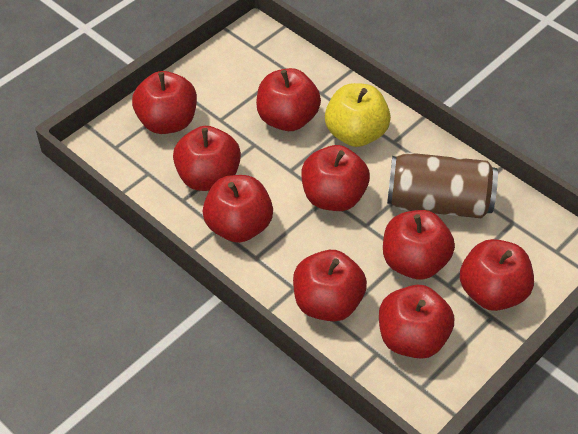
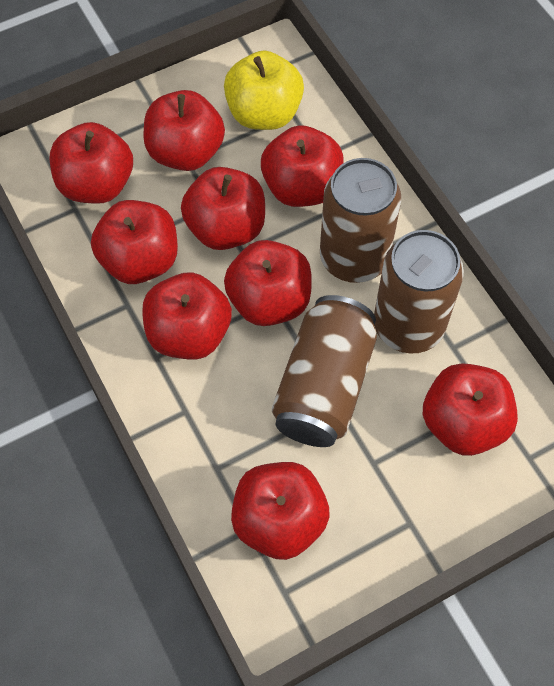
brown can: [387,153,498,219] = 1 -> [272,295,377,447] [320,158,401,283] [374,230,464,353] = 3

